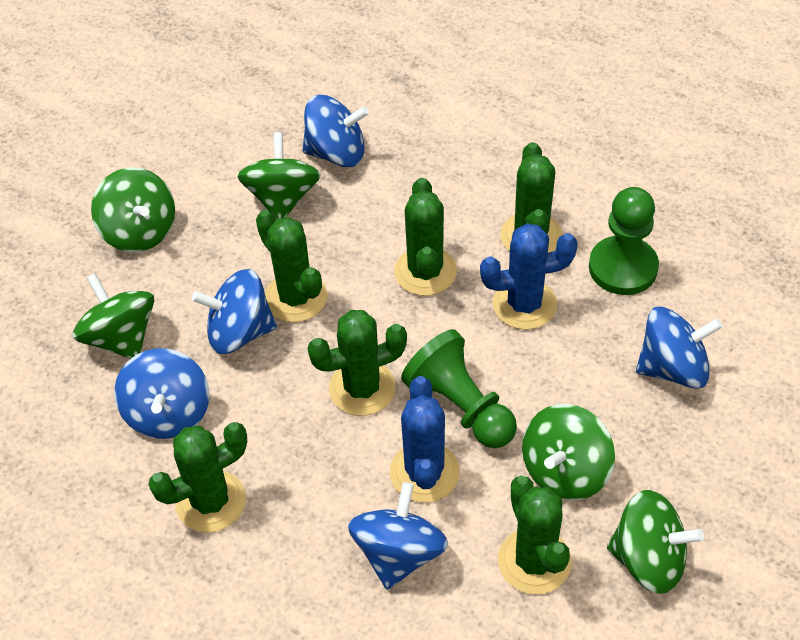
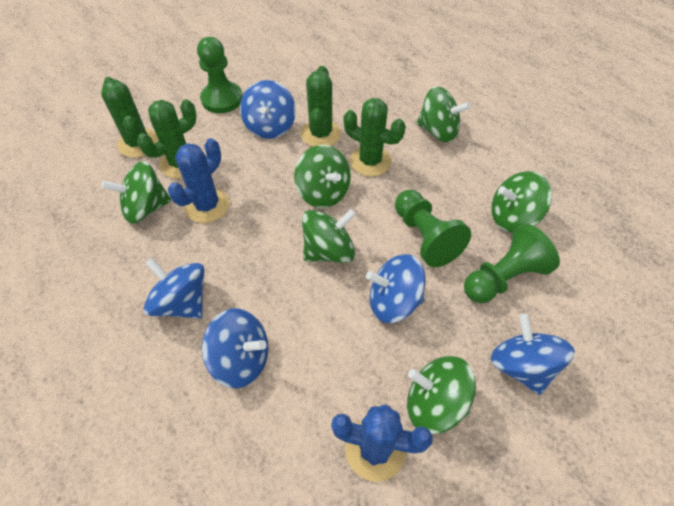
green cactus: [148,422,247,532] [256,210,327,322] [308,310,407,416] [394,178,457,296] [498,476,572,594] [500,142,562,253] = 6 -> [101,77,159,158] [137,99,197,179] [301,66,341,147] [344,98,406,177] = 4
green pawn: [401,329,517,448] [589,187,659,295] = 2 -> [197,37,243,113] [395,190,471,267] [464,224,560,303] = 3
green spinning top: [73,273,154,359] [91,167,175,252] [237,132,321,220] [522,404,615,500] [607,490,704,594] = 5 -> [102,161,172,224] [294,145,351,208] [302,209,356,263] [407,356,476,434] [417,86,470,143] [491,171,552,232] = 6

